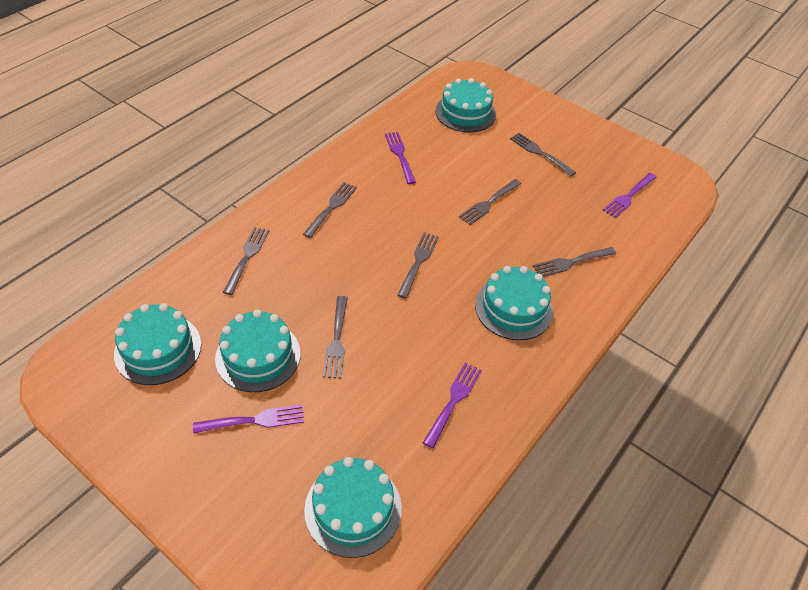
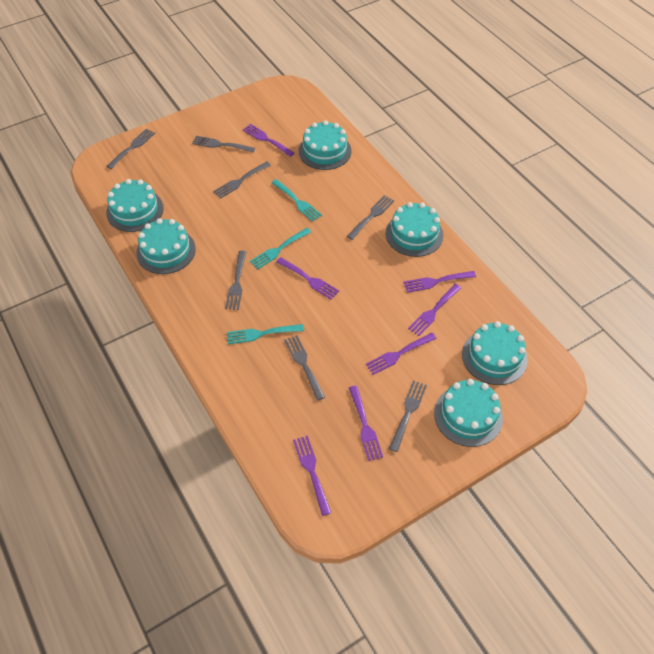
purple fork: [193,405,304,434] [385,132,416,184] [423,362,482,448] [603,173,657,218] = 4 -> [243,124,294,157] [276,257,339,300] [293,435,332,516] [349,385,383,461] [365,333,437,375] [403,271,476,293] [408,284,461,336] = 7
turquoise cake: [114,303,201,385] [215,309,301,392] [304,457,402,558] [435,78,496,132] [475,266,553,340] = 5 -> [106,179,164,232] [136,218,196,274] [298,120,351,170] [385,202,443,257] [434,379,503,447] [462,321,528,385] = 6
turquoise fork: none = 0 -> [227,324,304,344] [250,228,311,270] [271,179,322,222] = 3

